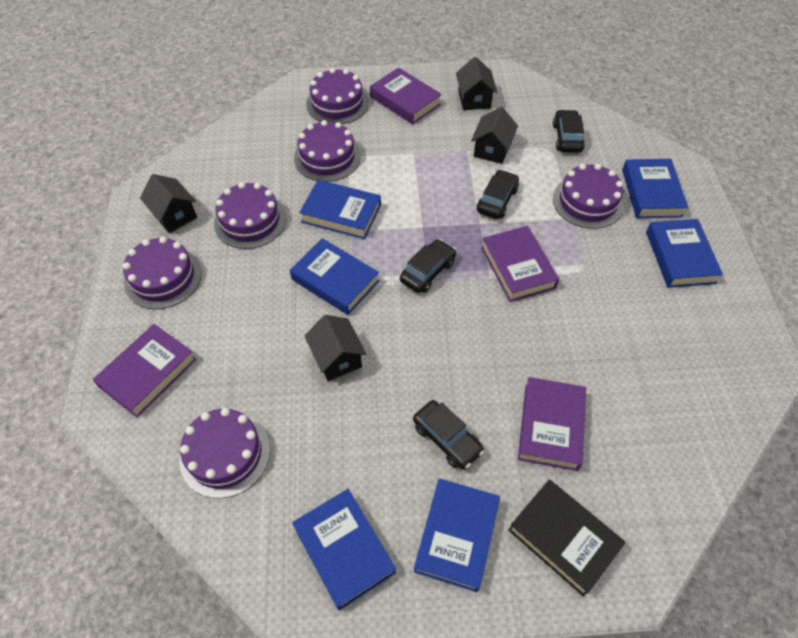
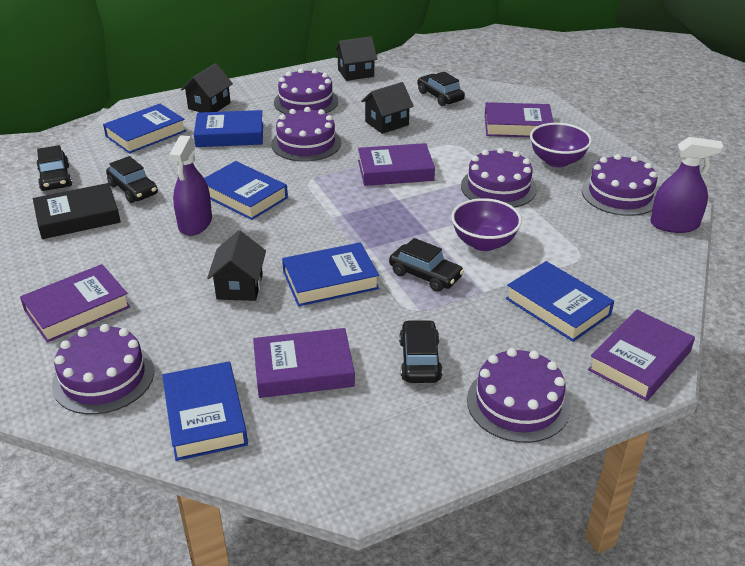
black car: [400,239,456,293] [413,400,484,469] [477,170,519,219] [553,110,585,153] = 4 -> [36,145,72,191] [106,156,158,203] [389,238,464,292] [399,320,443,383] [418,71,465,106] = 5
purple book: [93,324,197,417] [370,67,442,125] [481,226,559,302] [518,377,586,471] = 4 -> [20,264,130,343] [253,328,355,398] [358,143,435,186] [485,102,554,137] [588,310,695,401] = 5
purple bowl: none = 0 -> [451,198,522,251] [530,123,592,167] = 2
purple spray bottle: none = 0 -> [169,135,212,236] [650,137,723,233] = 2

